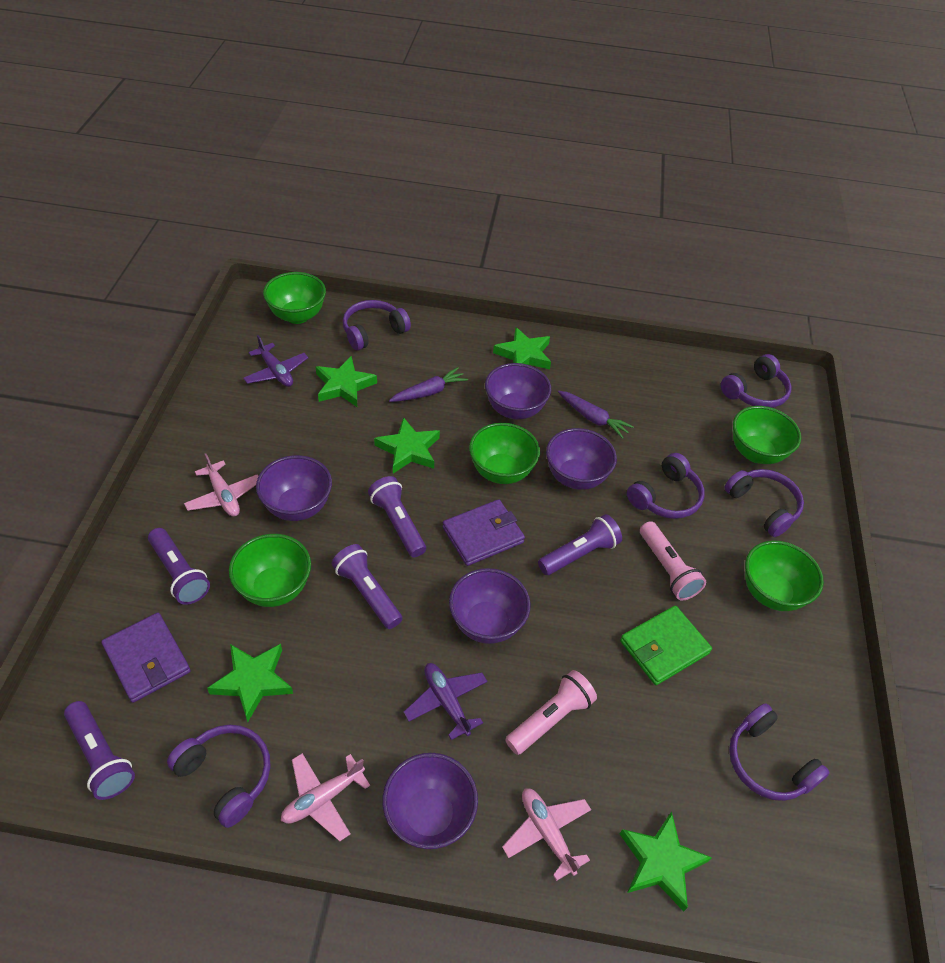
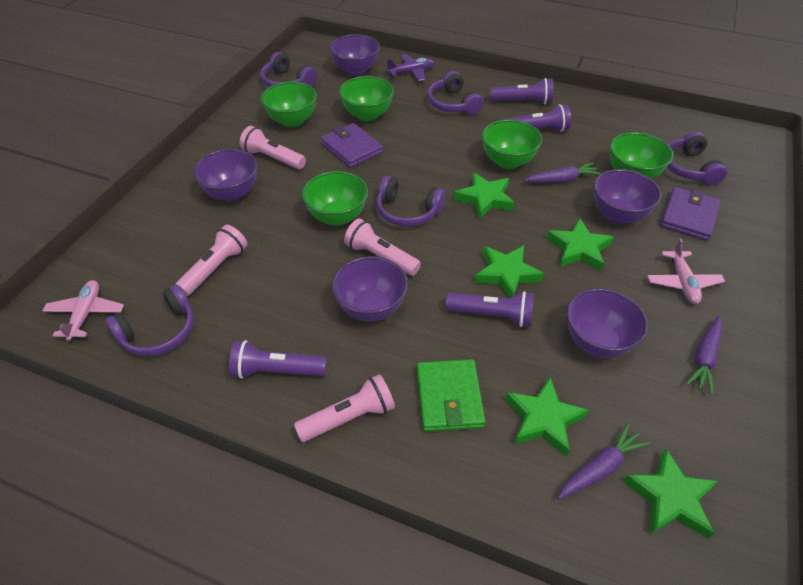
pink flashlight: [505,670,597,755] [640,521,706,601] = 2 -> [175,225,248,296] [240,126,306,169] [294,374,395,442] [344,218,421,276] = 4
pink plane: [184,454,258,517] [281,753,370,841] [502,788,591,881] = 3 -> [43,280,124,341] [647,239,725,304] = 2
purple carrot: [389,367,468,402] [558,391,634,439] = 2 -> [524,163,601,183] [558,423,650,499] [686,316,723,395] = 3
purple flashlight: [64,701,135,800] [148,528,210,605] [332,544,402,629] [368,476,426,557] [538,514,622,575] = 5 -> [229,340,327,379] [446,291,534,327] [491,78,553,104] [504,104,571,132] = 4
purple headphones: [167,725,271,828] [343,300,411,350] [627,453,705,519] [721,354,792,408] [724,469,804,537] [729,703,830,801] = 6 -> [105,285,194,356] [260,52,317,87] [376,176,445,226] [427,71,483,115] [666,132,727,186] = 5
purple plane: [243,335,308,387] [404,663,488,740] = 2 -> [386,54,434,81] = 1

